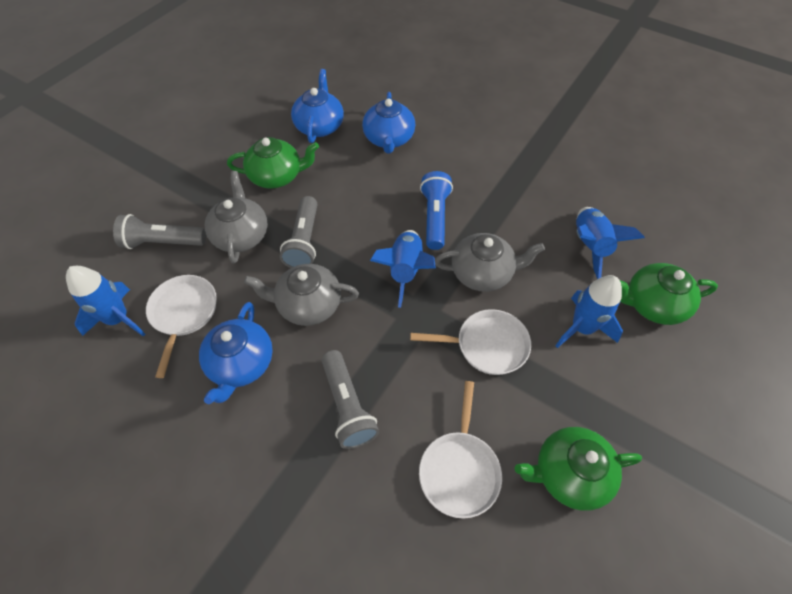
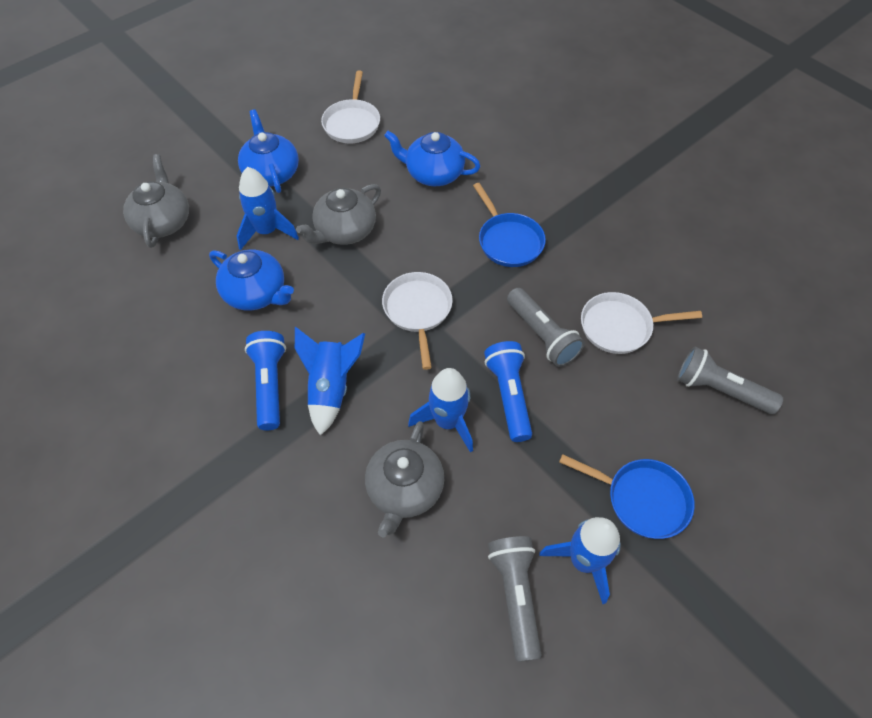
blue flashlight: [420,171,453,250] = 1 -> [245,331,286,430] [484,341,532,442] = 2
blue pan: none = 0 -> [473,183,546,267] [559,454,695,539] = 2
green teapot: [227,137,319,188] [515,427,642,511] [620,263,718,325] = 3 -> none = 0

